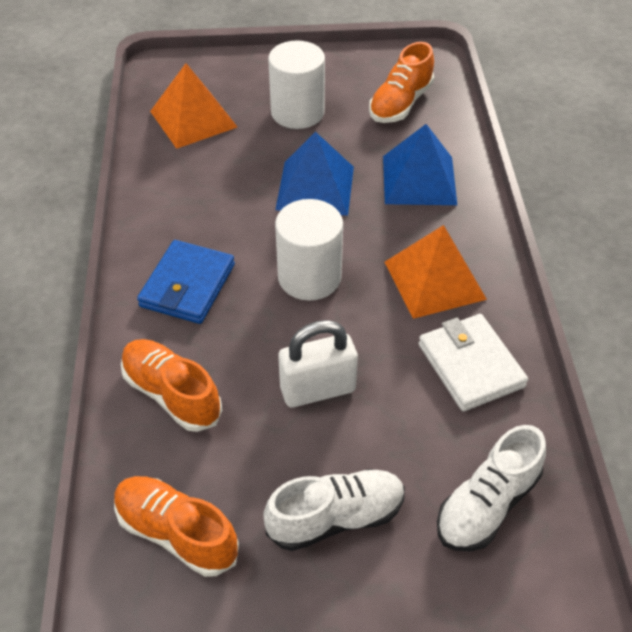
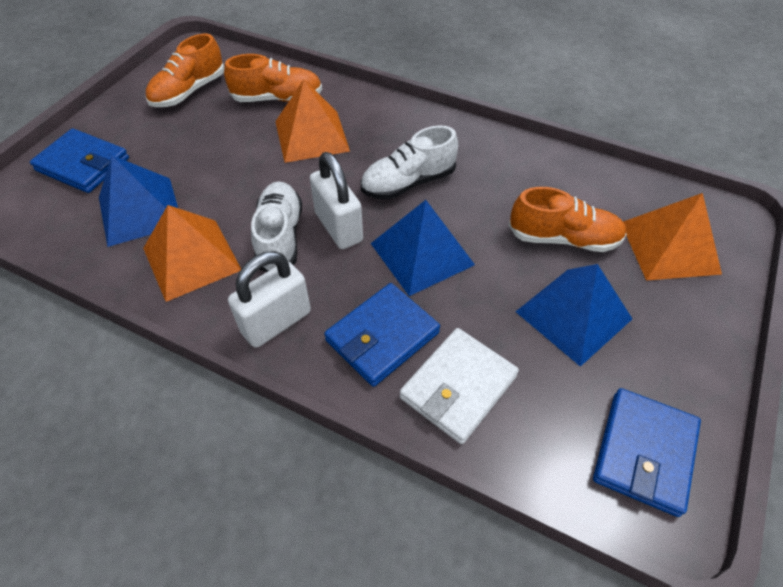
blue pyramid: [275,132,354,216] [383,124,457,205] = 2 -> [99,155,178,247] [371,200,475,296] [515,264,632,367] = 3
blue wallet: [137,240,235,324] = 1 -> [30,128,129,193] [324,283,440,387] [593,388,701,517] = 3
orange pyramid: [150,63,237,149] [385,225,487,319] = 2 -> [143,205,241,302] [275,80,350,163] [623,193,722,281] = 3
white cylinder: [268,41,325,129] [275,199,343,301] = 2 -> none = 0
white padlock: [278,320,358,407] = 1 -> [228,251,311,348] [310,152,363,249] = 2

